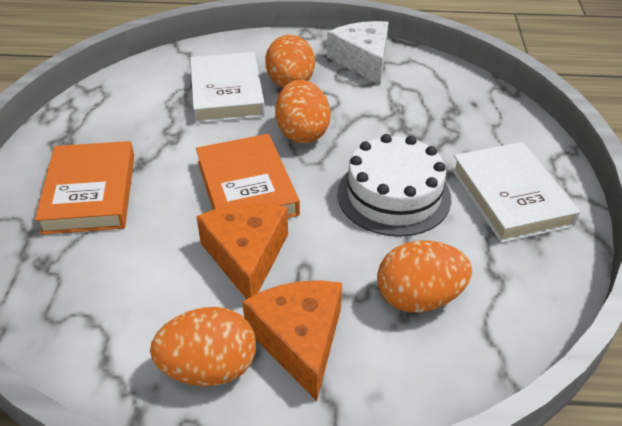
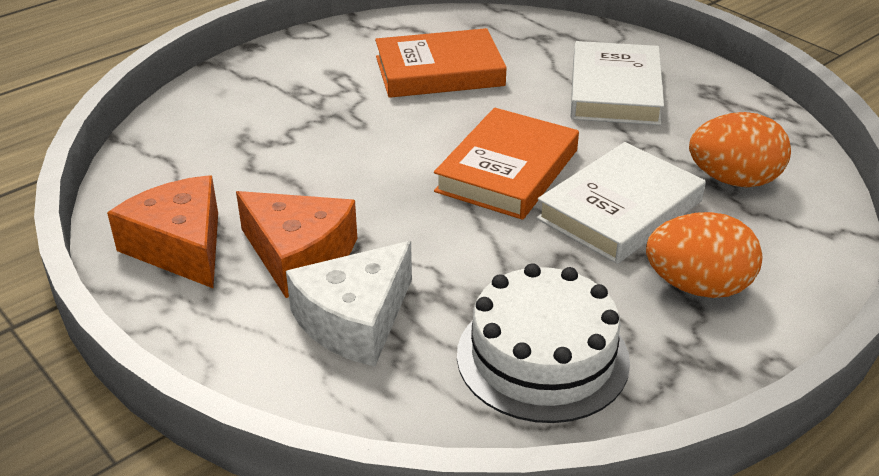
orange egg: [150,307,256,386] [265,35,315,88] [275,80,331,143] [377,241,472,313] = 4 -> [646,212,762,298] [689,112,791,187] = 2

